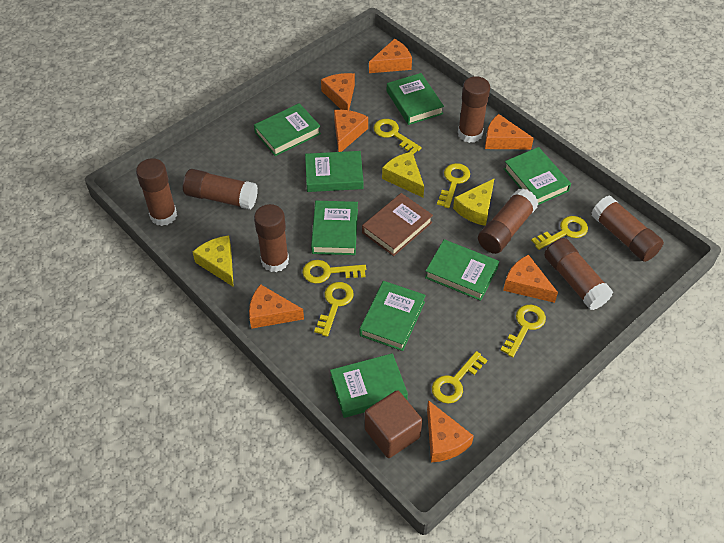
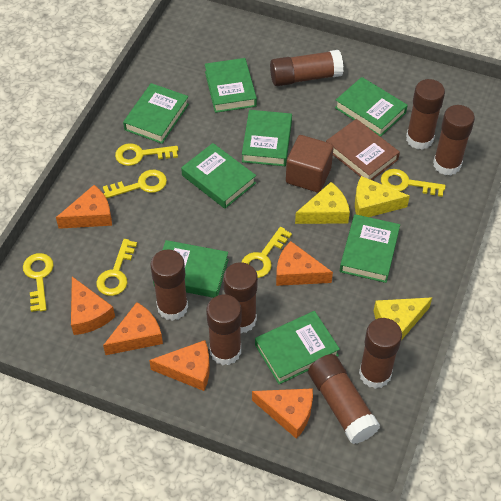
brown glue stick: [136,158,177,226] [183,169,258,210] [254,204,289,272] [458,76,490,143] [478,188,538,254] [544,238,613,310] [591,195,664,262] = 7 -> [150,249,188,321] [206,295,242,365] [223,262,258,333] [270,50,344,86] [308,354,380,444] [359,318,402,389] [406,79,445,150] [433,105,475,176] = 8
orange cheese: [249,284,304,329] [321,73,355,110] [334,110,368,152] [369,39,412,73] [427,400,474,462] [485,114,534,149] [503,254,558,303] = 7 -> [56,185,112,229] [71,277,115,335] [103,302,163,355] [149,340,210,391] [252,388,313,439] [276,241,333,286] = 6
yellow key: [302,260,366,284] [314,282,354,337] [374,119,422,154] [432,351,487,403] [437,163,470,208] [500,305,546,358] [531,216,588,250] = 7 -> [23,253,54,312] [96,239,137,296] [103,170,167,199] [115,143,178,166] [242,227,292,278] [381,169,445,197] = 6

